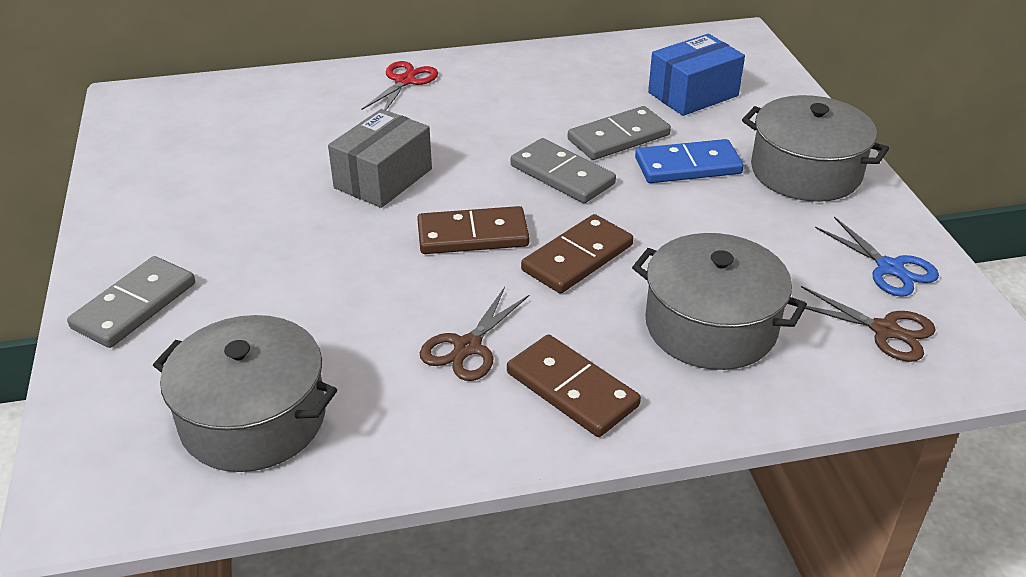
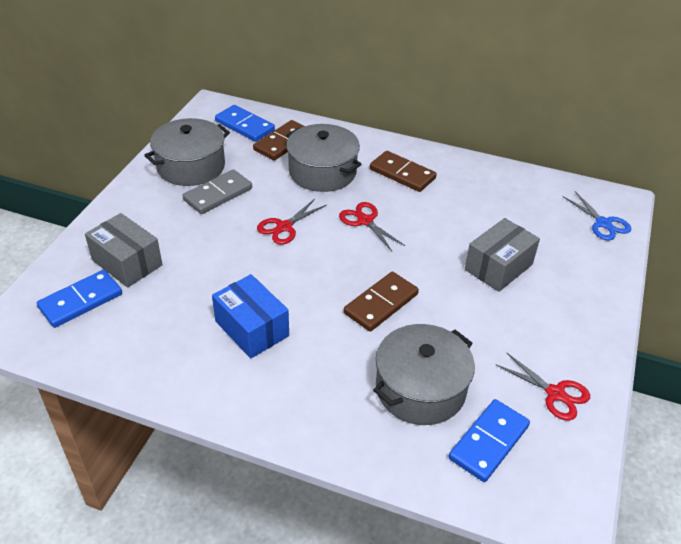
blue domino: [635,139,744,183] = 1 -> [37,270,122,328] [215,105,275,142] [448,399,530,482] = 3
brown scissors: [420,287,530,381] [801,286,936,362] = 2 -> none = 0
grey box: [328,109,432,208] = 1 -> [85,213,162,287] [465,218,540,292] = 2
grey domino: [67,256,195,348] [511,138,616,203] [568,106,671,160] = 3 -> [183,169,252,214] = 1
red scissors: [361,61,438,110] = 1 -> [257,199,326,245] [339,202,405,251] [495,352,590,421] = 3

